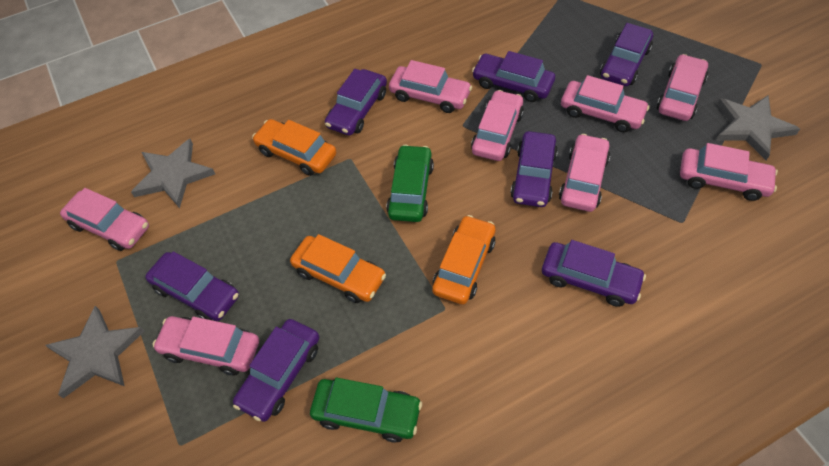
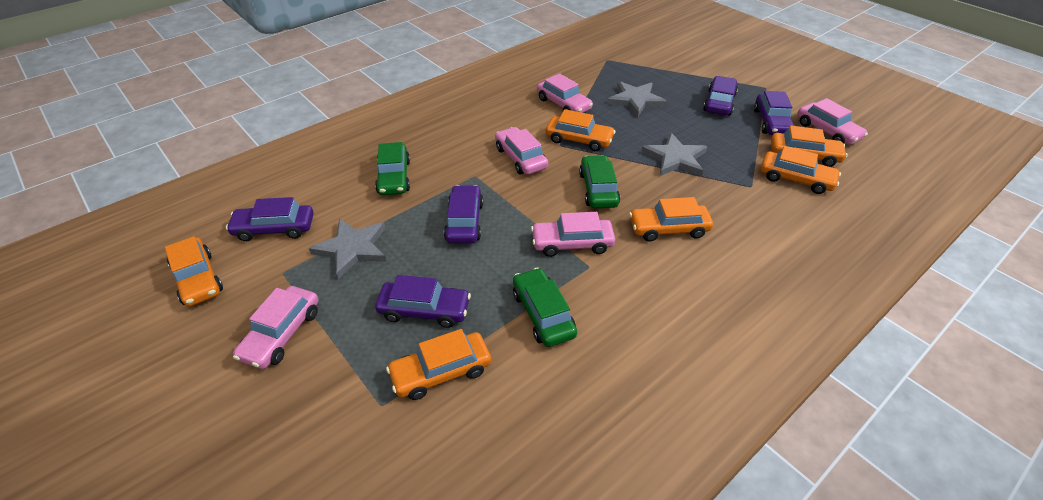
green car: [310,377,422,443] [386,145,434,222] = 2 -> [375,142,410,195] [513,268,577,347] [579,155,620,208] = 3
orange car: [252,119,336,176] [290,234,386,303] [432,215,496,305] = 3 -> [165,236,223,307] [386,329,491,400] [546,109,615,151] [629,197,713,241] [760,146,841,194] [771,125,848,167] = 6
pink car: [60,188,149,251] [153,316,259,375] [389,60,472,113] [471,90,524,161] [559,134,610,212] [561,75,650,132] [657,54,708,121] [680,143,778,201] = 8 -> [233,286,319,369] [495,127,548,175] [531,212,615,257] [537,73,593,113] [797,98,868,145] = 5
purple car: [145,251,239,321] [233,319,319,422] [325,69,387,136] [472,51,555,102] [511,131,558,207] [542,240,646,307] [600,23,653,86] = 7 -> [226,197,314,241] [375,275,471,328] [444,185,483,244] [703,76,738,116] [754,91,795,135] = 5

